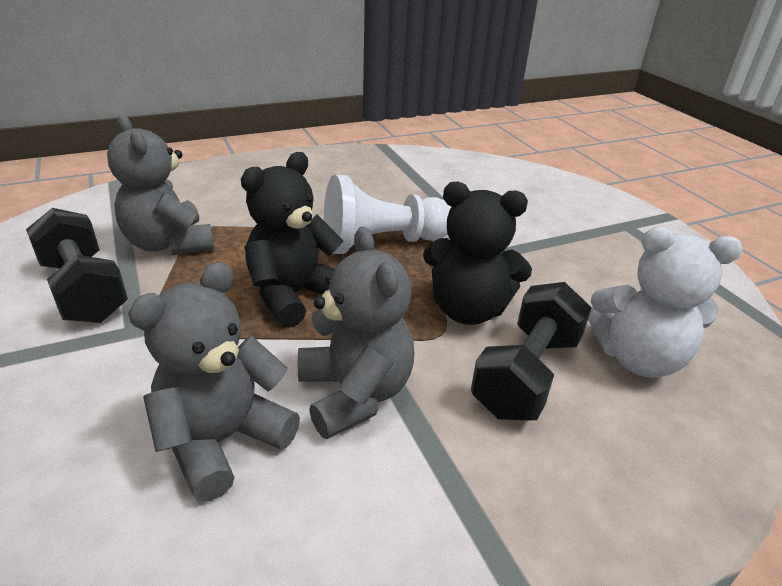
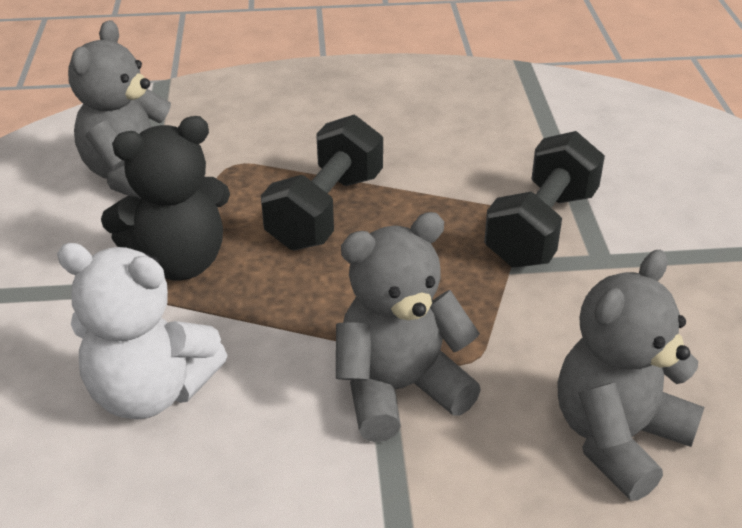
black teddy bear: [241,152,343,328] [423,182,532,325] = 2 -> [101,116,230,280] = 1
white pawn: [324,175,451,254] = 1 -> none = 0

